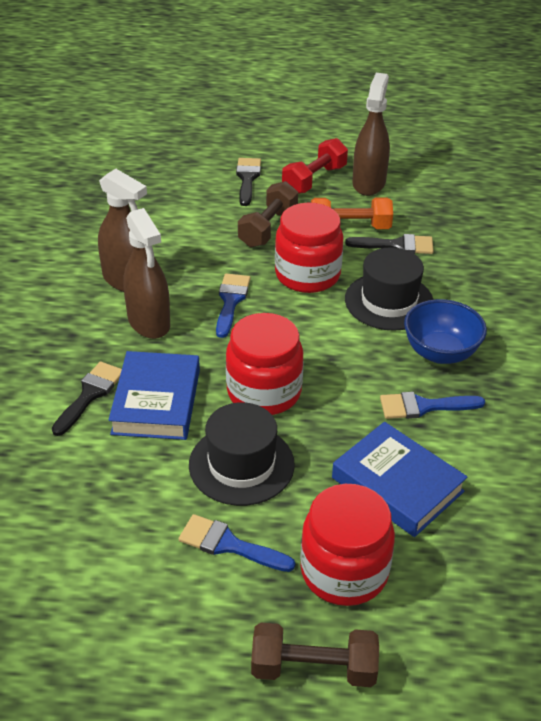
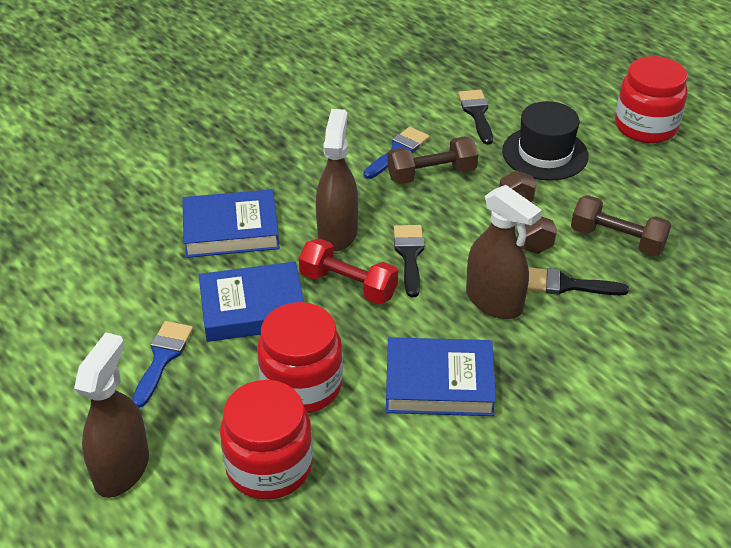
black hat: [189,402,295,506] [345,247,434,331] = 2 -> [502,101,589,181] = 1
blue book: [108,351,200,440] [332,422,468,537] = 2 -> [182,189,280,258] [199,262,304,342] [386,337,496,416] = 3
blue bowl: [404,299,487,364] = 1 -> none = 0
blue brush: [179,514,296,572] [216,274,250,338] [380,392,485,419] = 3 -> [132,321,193,408] [364,127,430,179] = 2
brown dumbbell: [238,181,298,247] [251,622,379,687] = 2 -> [387,136,478,184] [499,170,557,254] [571,195,671,256] = 3
orange dumbbell: [311,197,393,229] = 1 -> none = 0

